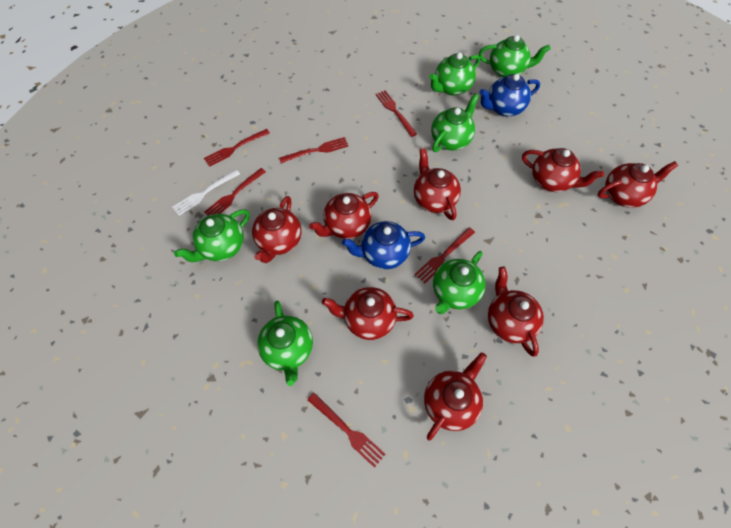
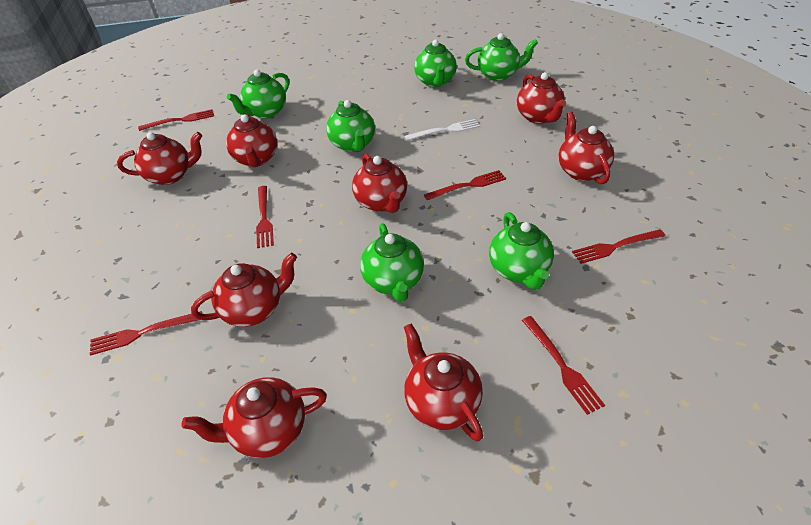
blue teapot: [342,221,425,269] [479,74,540,116] = 2 -> none = 0

